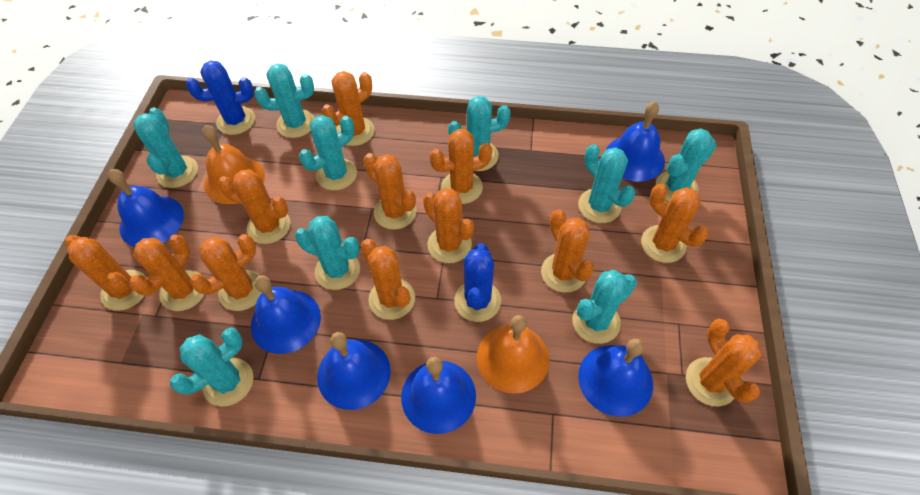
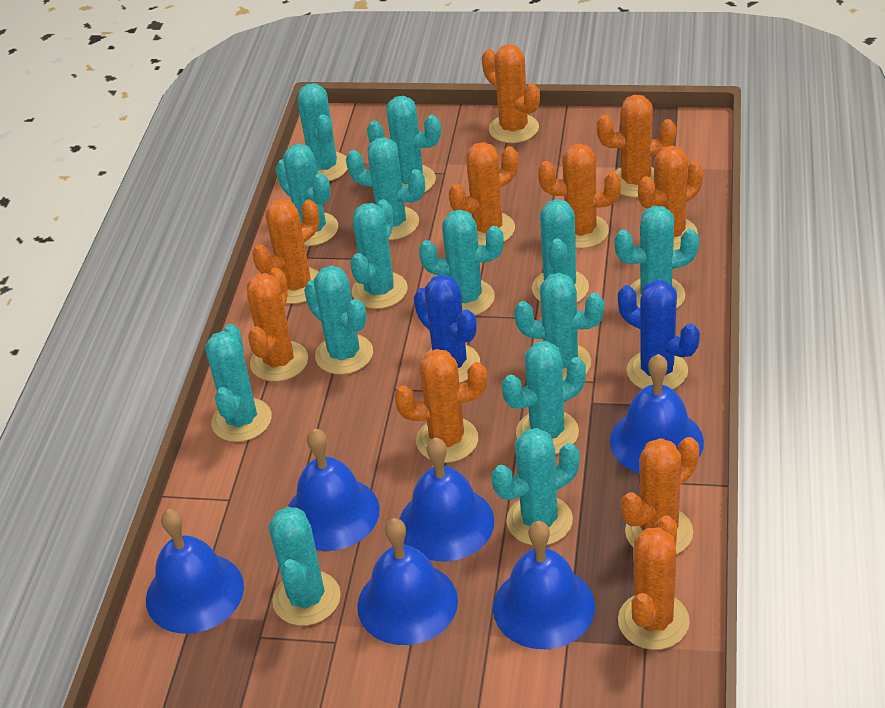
orange bell: [202,125,265,204] [477,315,549,394] = 2 -> none = 0
orange cactus: [65,235,147,311] [129,234,205,311] [190,234,262,311] [218,169,290,244] [322,71,375,146] [361,239,415,320] [363,153,417,230] [423,188,474,263] [430,129,492,204] [541,209,594,293] [641,184,709,263] [686,319,762,407] = 12 -> [247,268,308,382] [252,199,319,304] [394,349,487,463] [449,142,518,245] [482,44,540,143] [538,144,621,249] [597,95,676,198] [618,515,690,650] [621,437,700,555] [638,145,703,251] = 10
turquoise cactus: [133,107,198,188] [170,327,254,407] [254,63,315,138] [295,216,360,290] [299,115,357,190] [448,96,511,171] [572,270,637,344] [578,144,635,223] [656,128,716,202] = 9 -> [205,324,272,442] [269,507,341,626] [276,144,338,246] [298,83,348,181] [304,266,373,375] [346,137,425,240] [350,199,408,309] [367,96,441,192] [419,210,503,315] [491,428,580,546] [502,341,586,454] [514,273,604,381] [532,199,589,302] [614,206,699,309] = 14

